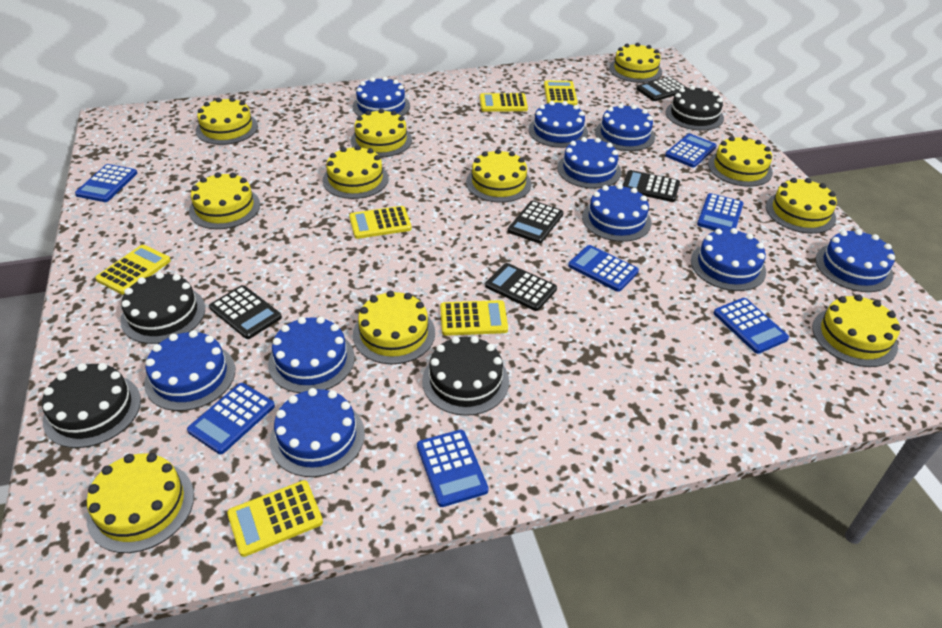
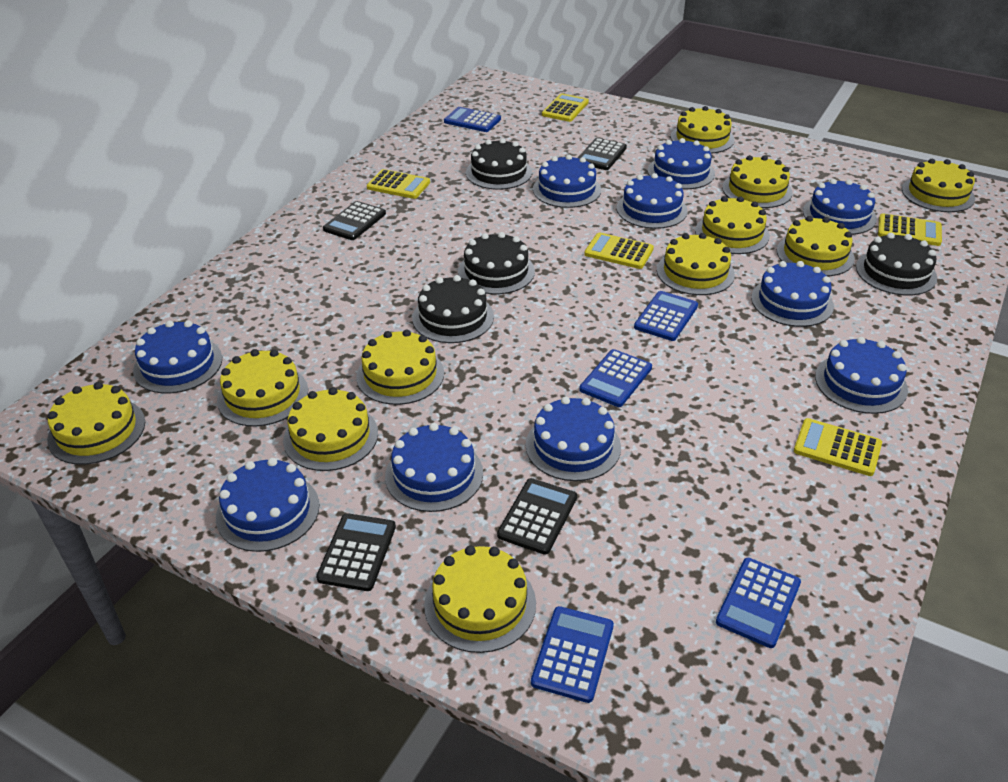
black calculator: [209,285,282,339] [485,263,557,311] [508,200,564,243] [623,170,680,202] [636,77,687,101] = 5 -> [316,513,396,591] [323,201,386,240] [497,478,577,555] [578,138,627,170] = 4
blue calculator: [75,164,137,202] [187,383,275,454] [417,430,489,507] [568,245,639,292] [665,134,717,168] [697,193,744,230] [714,298,789,354] = 7 -> [444,107,501,132] [531,606,614,703] [579,349,652,407] [634,291,698,341] [716,558,801,648] = 5
yellow calculator: [95,245,171,295] [227,480,323,557] [349,206,412,239] [440,300,508,336] [480,93,528,112] [544,81,578,105] = 6 -> [367,169,430,199] [542,93,589,122] [584,232,654,269] [794,418,882,476] [878,213,942,246] = 5

